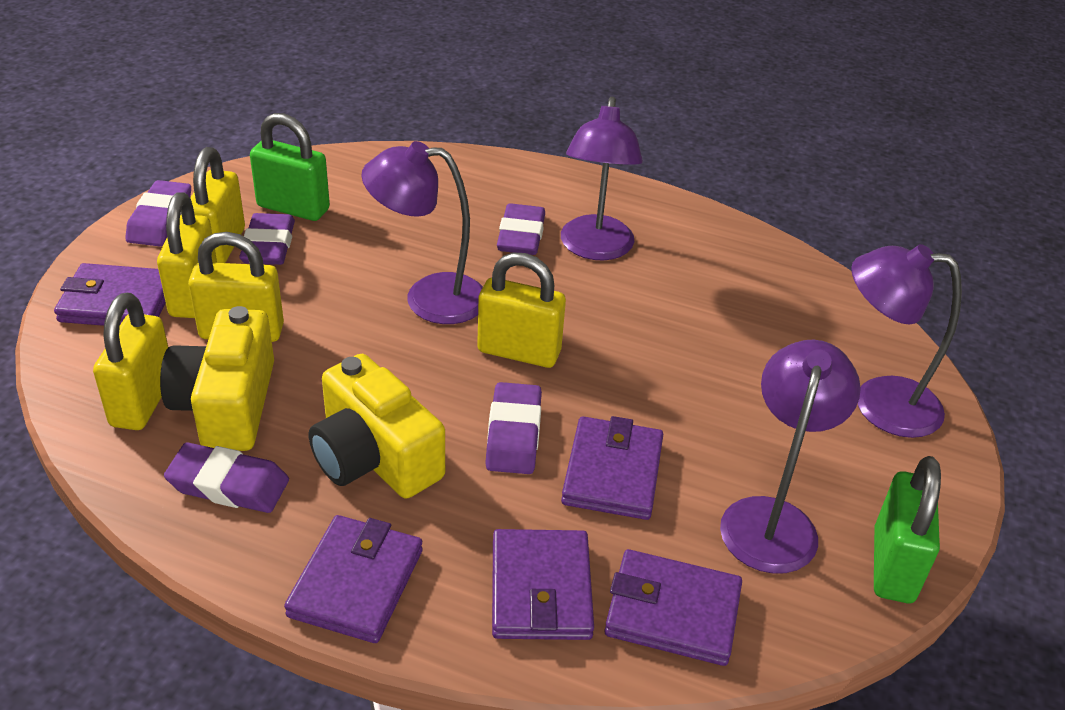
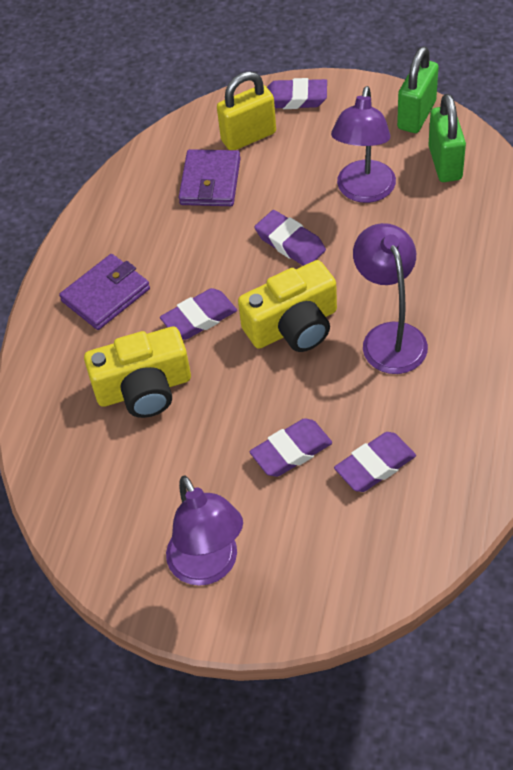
purple lamp: [361,141,483,324] [561,96,643,260] [720,340,861,574] [851,244,962,438] = 4 -> [166,475,243,586] [331,86,396,203] [353,223,428,374] = 3
purple wallet: [54,263,166,326] [284,515,423,643] [492,529,594,640] [561,416,663,520] [605,549,742,666] = 5 -> [59,254,150,330] [179,149,241,206] = 2
yellow padlock: [93,293,168,430] [157,192,217,318] [188,232,284,342] [190,147,245,263] [477,252,566,368] = 5 -> [217,71,276,150] = 1

